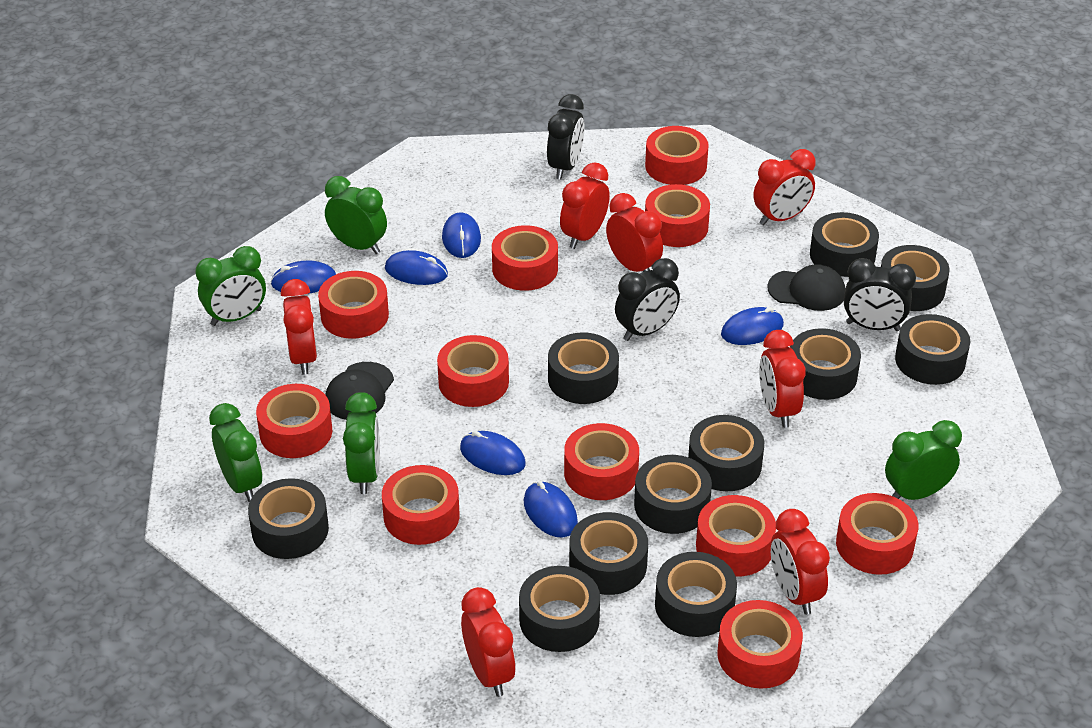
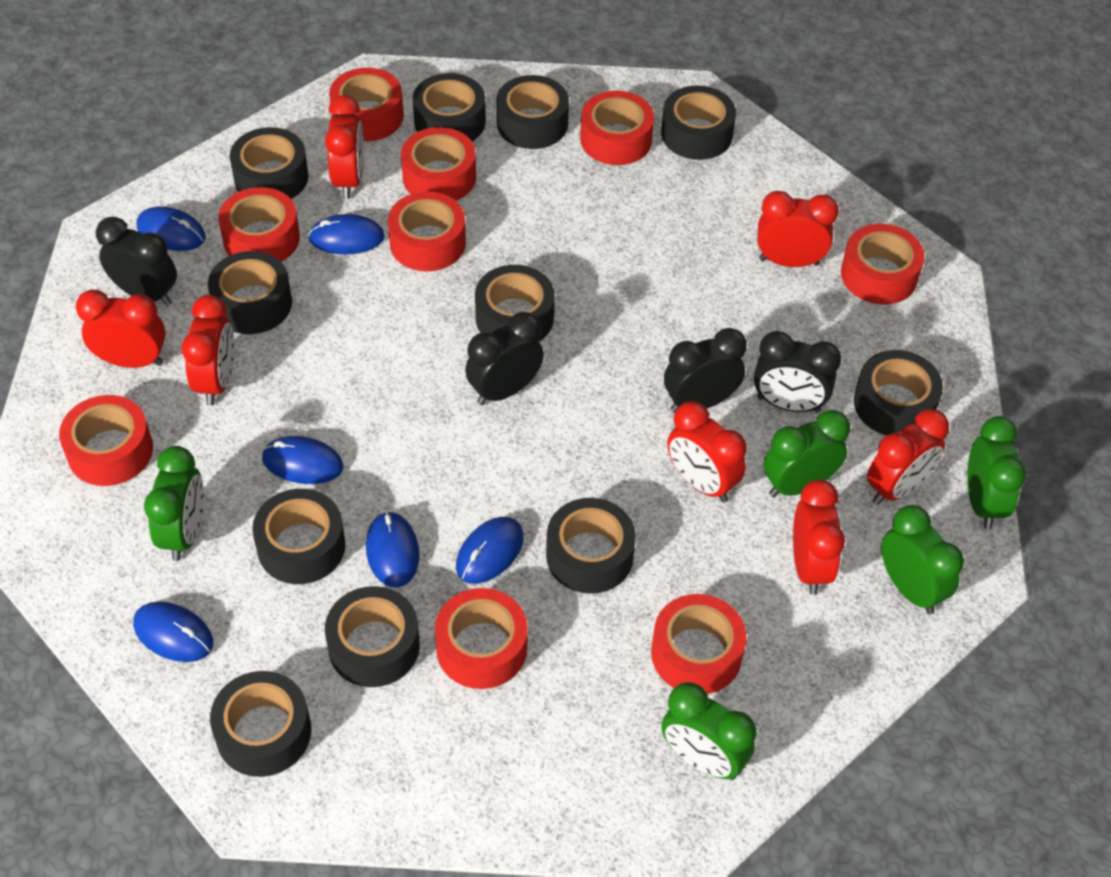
black cap: [325,362,394,420] [767,264,845,311] = 2 -> none = 0
black clock: [547,94,584,179] [615,258,680,341] [844,258,916,331] = 3 -> [96,217,177,306] [465,312,544,405] [664,328,747,413] [754,331,841,413] = 4
red tape: [256,384,332,458] [318,271,389,339] [382,465,460,545] [437,335,509,407] [492,225,558,291] [564,423,639,500] [645,126,709,185] [645,184,710,247] [696,495,776,577] [717,600,803,689] [836,493,919,575] = 11 -> [59,395,153,486] [218,187,300,262] [329,68,404,141] [388,191,466,271] [401,127,476,201] [435,588,528,689] [580,91,654,165] [651,594,747,694] [841,224,925,304] = 9

